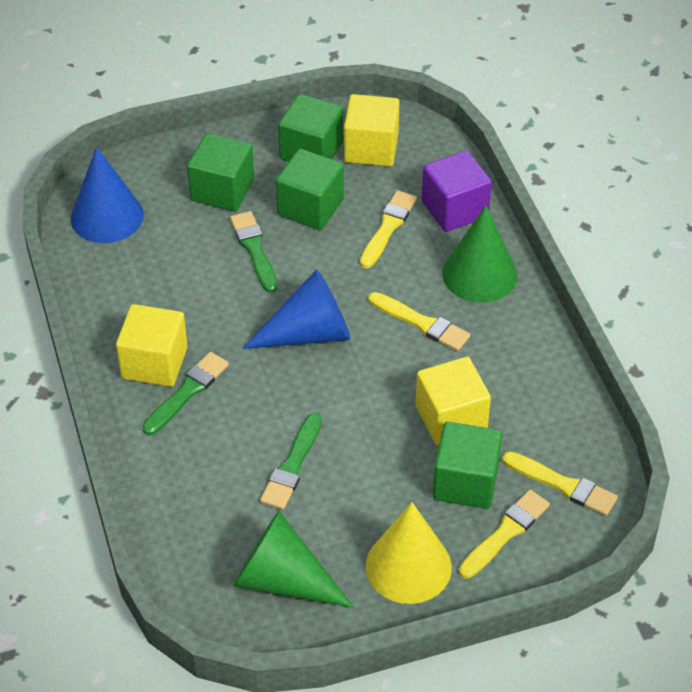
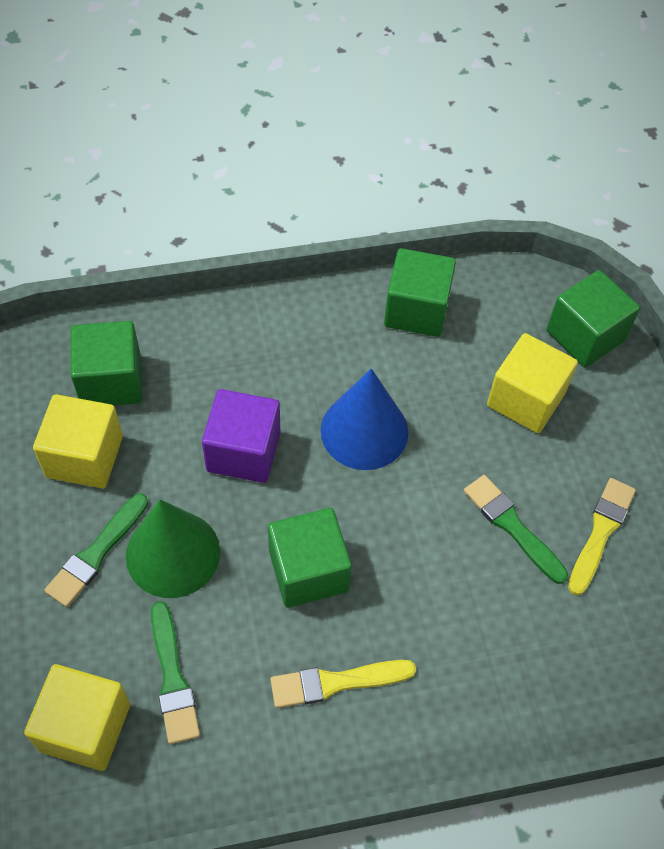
blue cone: [71,147,144,243] [242,269,351,349] = 2 -> [321,368,408,470] = 1
green cone: [233,511,354,608] [442,205,517,303] = 2 -> [126,499,220,598] = 1
yellow brush: [360,190,417,268] [368,292,470,351] [459,490,550,578] [502,451,618,516] = 4 -> [270,660,416,708] [568,478,636,596] = 2
yellow cone: [366,502,452,604] = 1 -> none = 0

